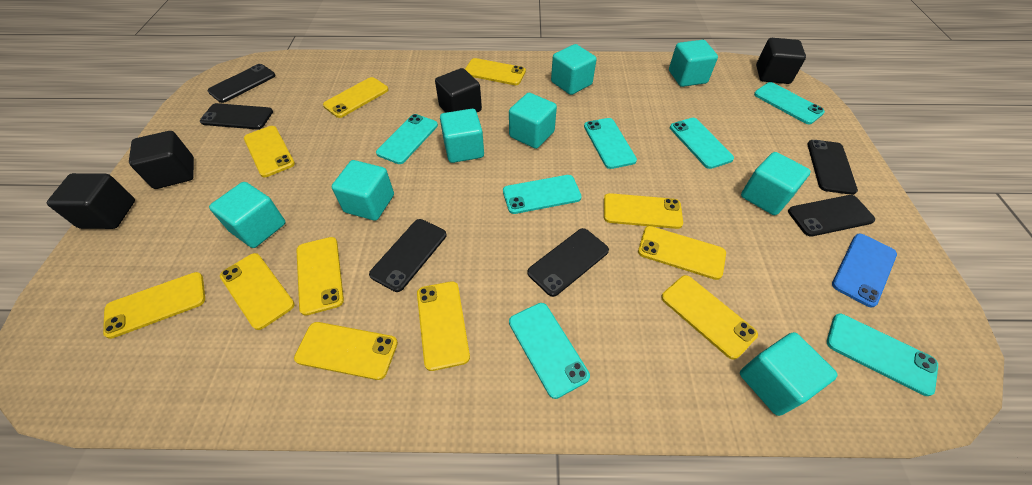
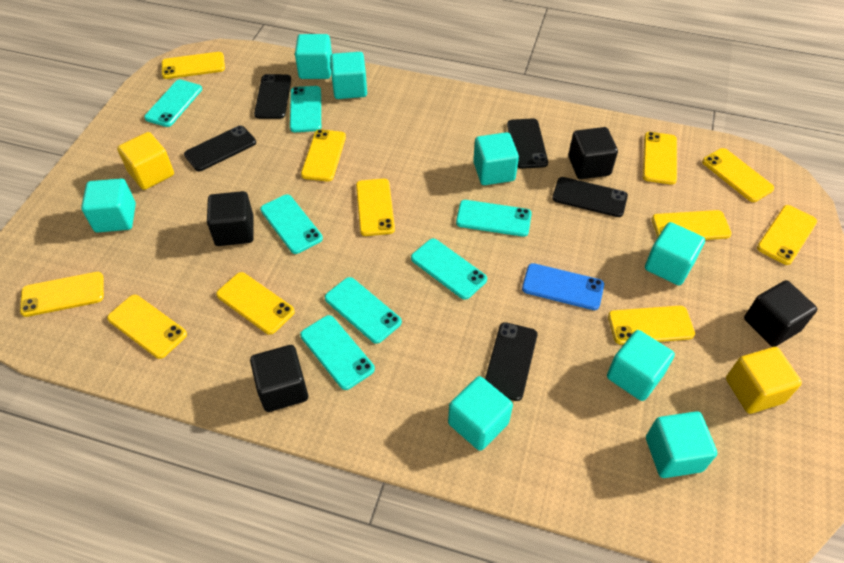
black phone: [200,103,273,129] [208,64,275,103] [369,219,446,292] [527,228,609,297] [788,195,875,237] [807,140,858,195] = 6 -> [184,126,256,171] [254,74,291,119] [485,322,537,401] [507,118,548,169] [552,177,628,217] = 5
yellow cube: none = 0 -> [117,132,174,190] [726,347,802,414] = 2

